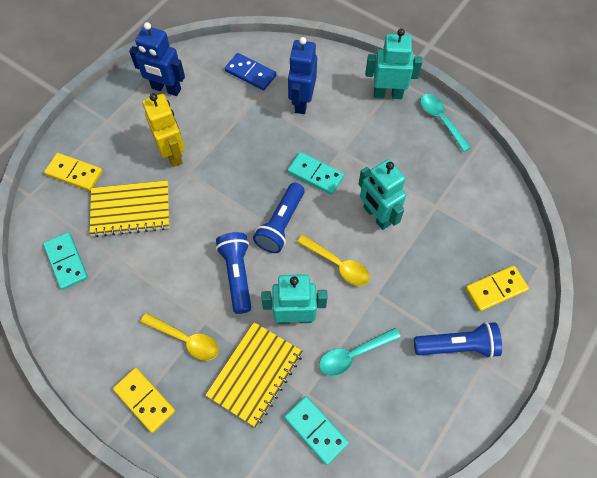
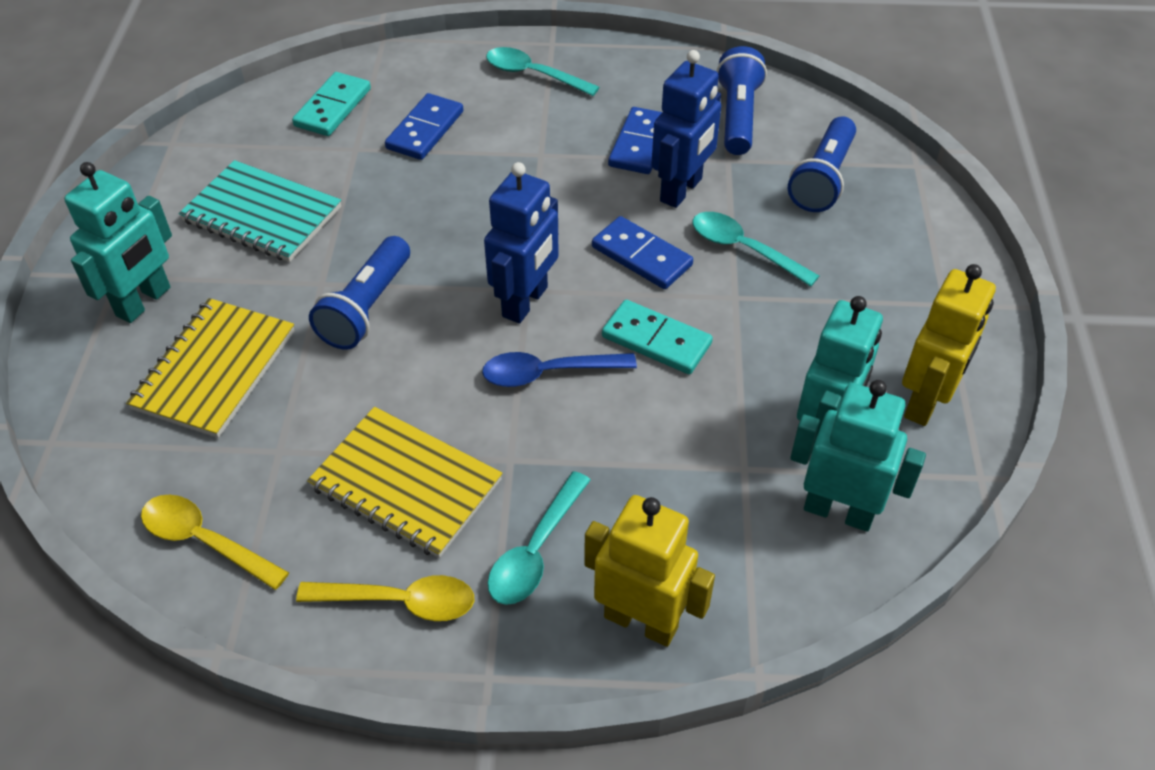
blue domino: [225,53,276,91] = 1 -> [385,93,463,160] [592,216,693,289] [608,107,663,174] = 3
blue spoon: none = 0 -> [482,352,637,387] = 1
turquoise domino: [43,232,88,290] [284,396,349,465] [288,152,344,195] = 3 -> [292,72,371,136] [602,300,713,374] = 2
turquoise notebook: none = 0 -> [179,160,341,262] = 1
turquoise spoon: [319,328,401,376] [420,94,471,152] = 2 -> [486,47,599,96] [488,471,591,605] [692,212,819,287] = 3
yellow domino: [44,153,103,191] [113,368,175,433] [465,266,529,312] = 3 -> none = 0
yellow robot: [142,93,185,167] = 1 -> [584,495,715,647] [902,264,996,426] = 2

